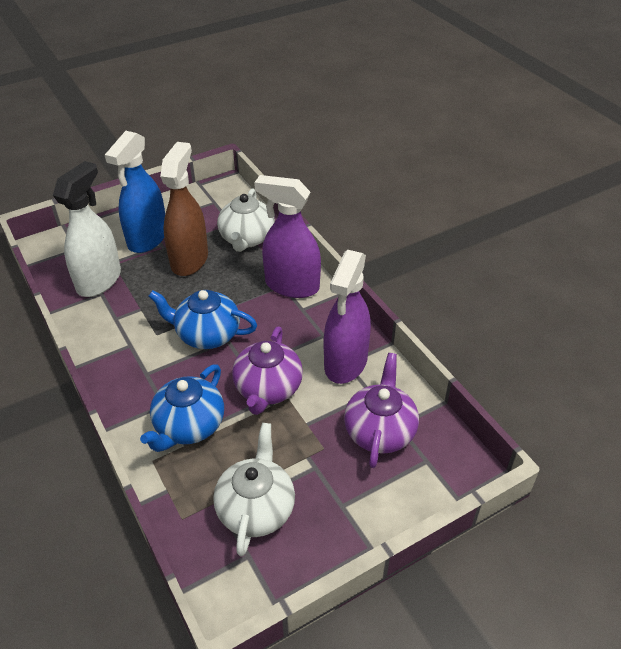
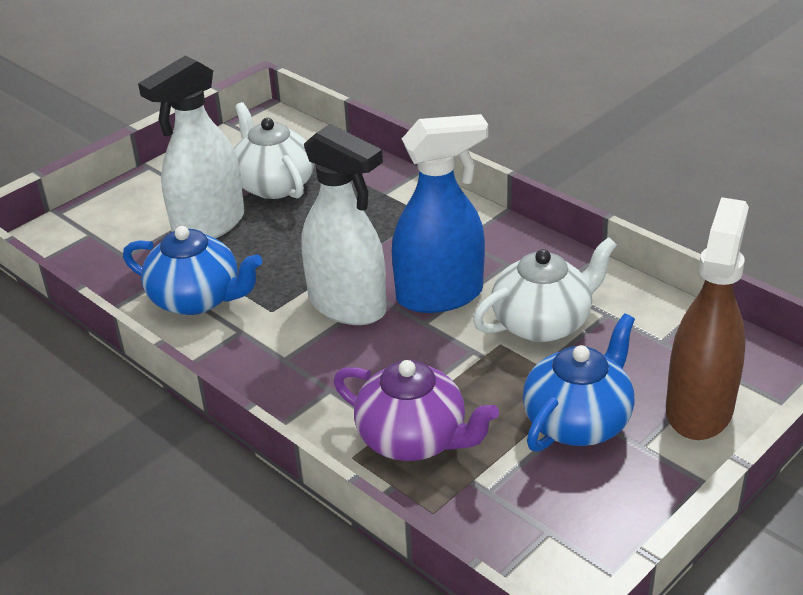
purple spray bottle: [254,175,321,298] [324,250,371,384] = 2 -> none = 0
purple teapot: [232,326,303,415] [344,353,419,468] = 2 -> [334,360,499,461] = 1
white spray bottle: [53,161,121,297] = 1 -> [138,55,244,238] [301,124,387,325] = 2

